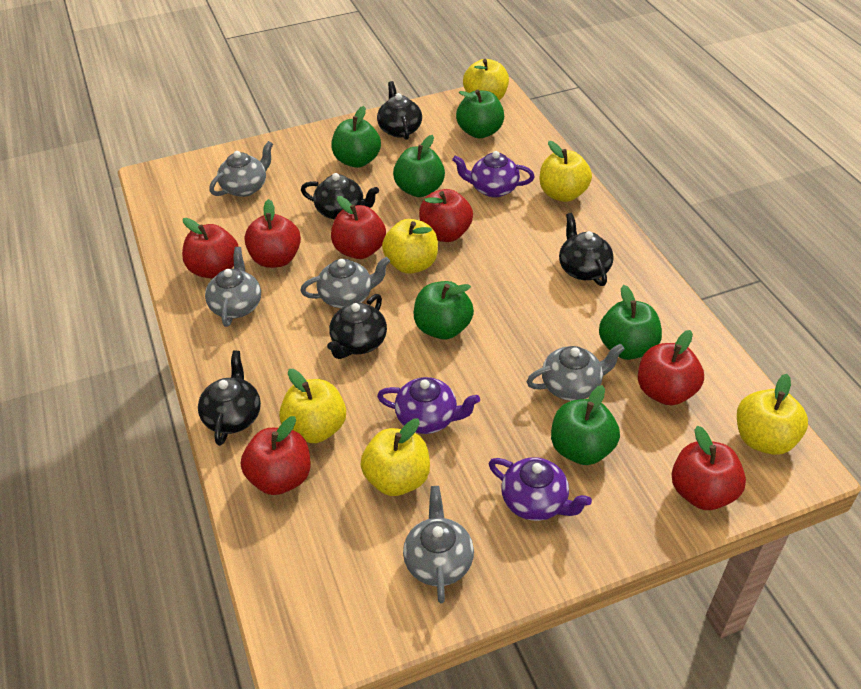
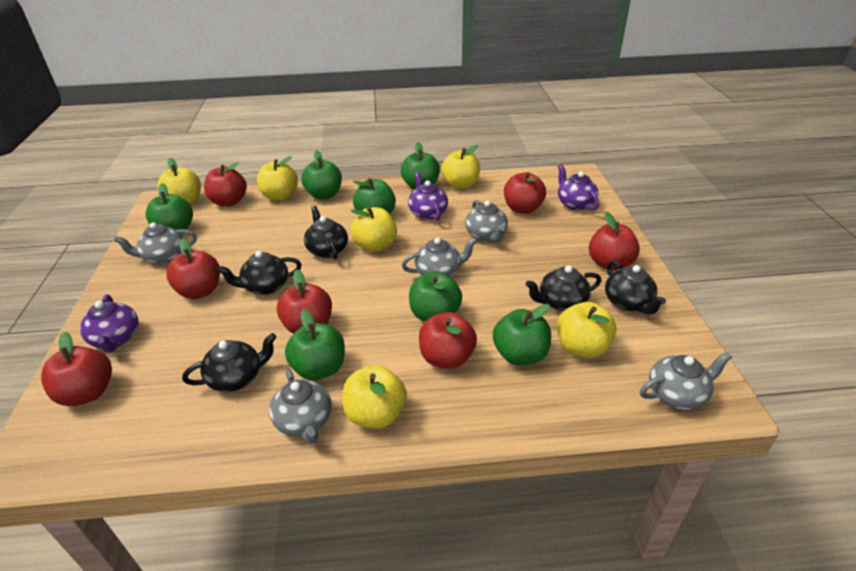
green apple: [331,106,381,168] [393,135,445,197] [414,281,474,339] [456,89,504,138] [551,385,620,465] [599,285,662,360] = 6 -> [145,183,193,234] [285,309,345,380] [301,150,342,200] [353,178,396,214] [401,142,440,190] [409,272,462,322] [493,304,551,365] = 7

